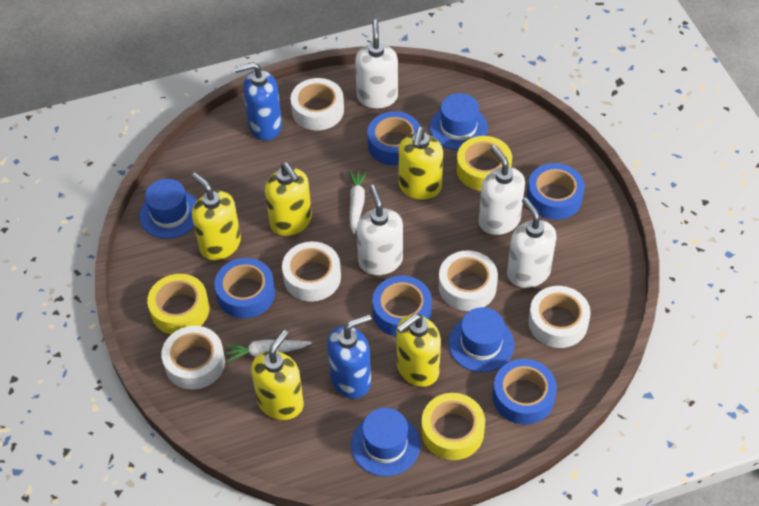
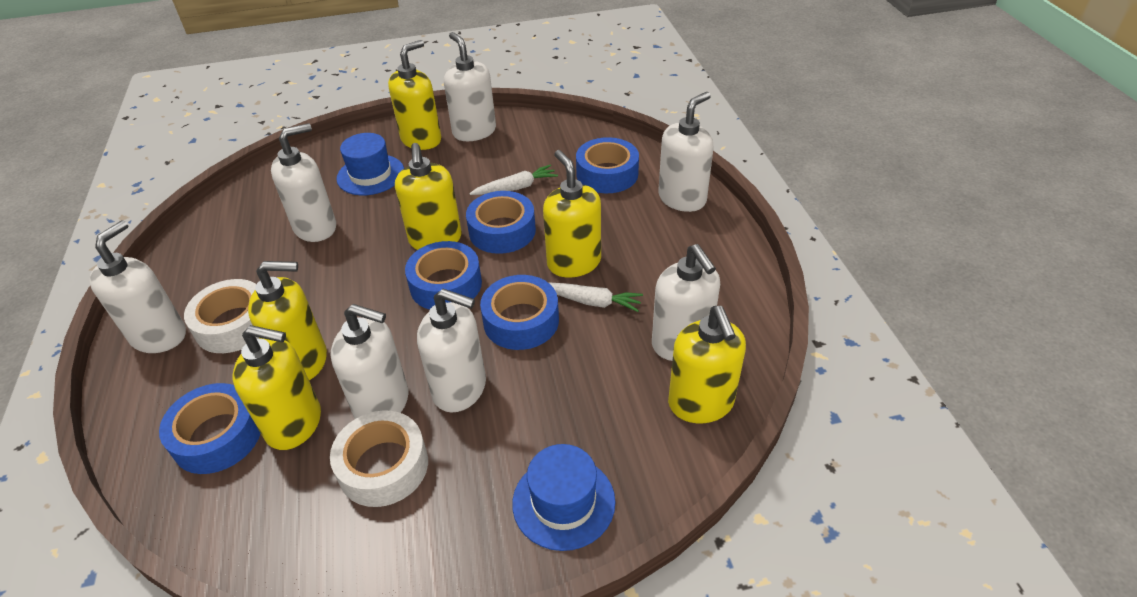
blue hat: [139,179,197,239] [351,408,420,476] [429,93,488,150] [448,307,514,372] = 4 -> [337,133,404,195] [512,444,616,551] = 2
blue soap dispenser: [234,62,282,140] [327,314,372,399] = 2 -> none = 0
white soap dispenser: [355,19,398,108] [357,185,403,275] [479,145,525,235] [507,197,557,288] = 4 -> [89,220,186,353] [271,123,336,242] [331,304,409,419] [417,289,486,412] [444,32,496,141] [652,244,720,361] [658,92,714,212] = 7
white tape: [161,326,225,390] [282,242,341,302] [291,78,344,130] [439,250,498,311] [528,286,591,348] = 5 -> [184,279,259,353] [330,410,428,507] = 2
yellow soap dispenser: [191,173,241,260] [251,330,304,420] [265,162,312,236] [396,314,441,387] [398,127,443,200] = 5 -> [233,325,321,450] [248,261,327,380] [388,40,441,150] [395,143,462,250] [543,150,601,278] [668,306,746,423] = 6
yellow tape: [147,274,210,334] [421,393,485,460] [456,136,512,191] = 3 -> none = 0

